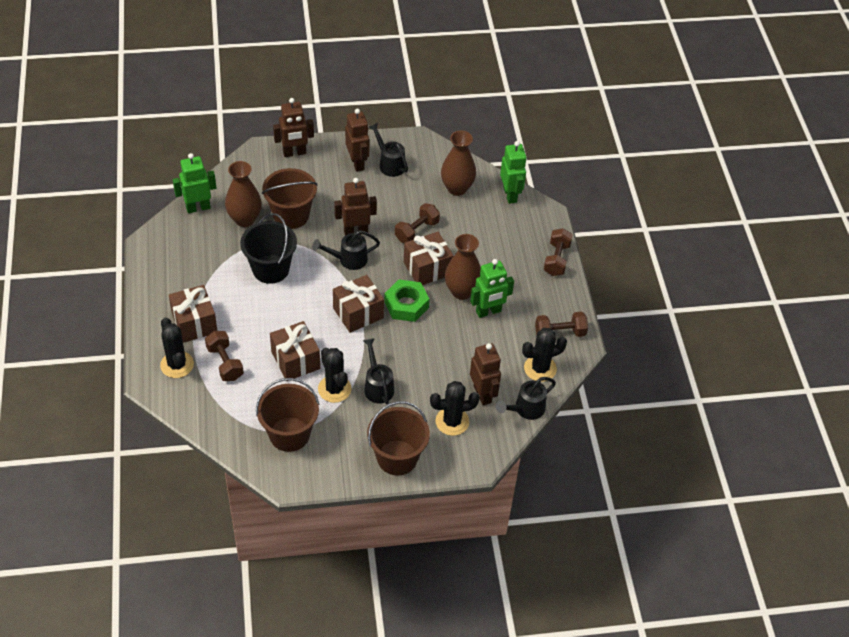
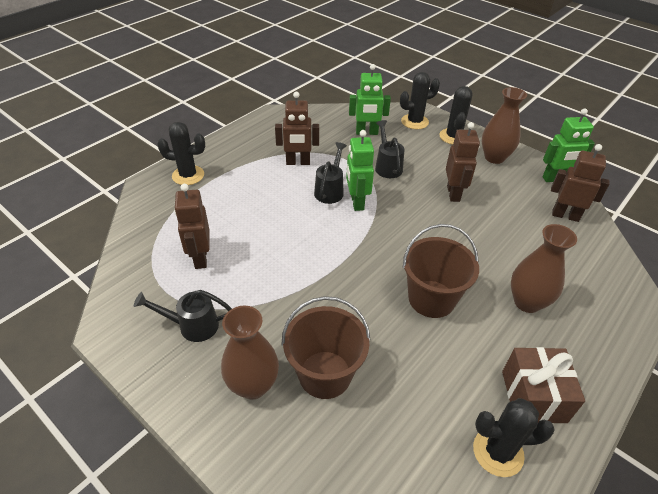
black bucket: [240,213,297,284] = 1 -> none = 0
black watering can: [312,230,380,270] [363,338,394,404] [369,123,408,177] [496,377,556,420] = 4 -> [134,290,232,342] [314,142,347,204] [375,120,404,178] = 3
brown bucket: [256,378,319,452] [262,168,317,229] [367,401,430,475] = 3 -> [281,296,371,399] [403,224,479,318] = 2
brown dumbbell: [205,331,244,381] [395,203,440,243] [535,312,588,337] [544,228,573,276] = 4 -> none = 0
brown gift: [169,285,217,343] [270,321,320,379] [333,275,384,333] [404,232,453,285] = 4 -> [502,347,585,423] = 1
green nut: [384,280,429,322] = 1 -> none = 0

